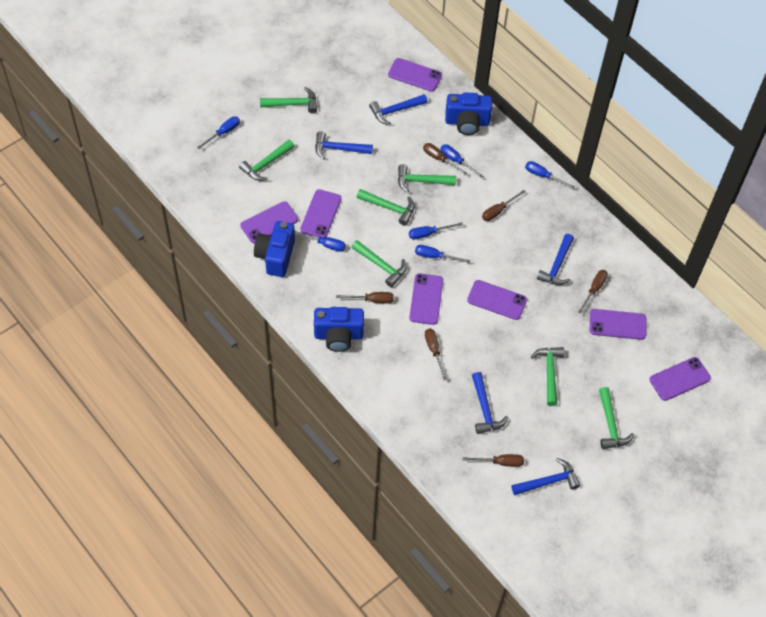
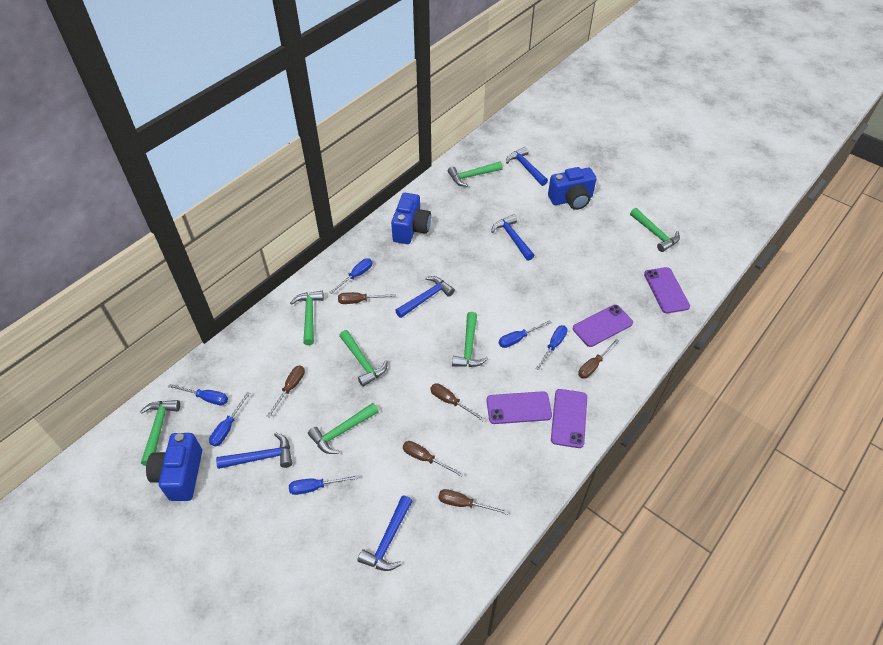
purple phone: [240,202,298,243] [300,189,341,238] [388,58,442,92] [409,273,443,325] [467,280,527,320] [590,309,646,340] [650,357,711,401] = 7 -> [486,391,552,424] [551,389,587,448] [573,305,633,347] [644,267,690,313] = 4

